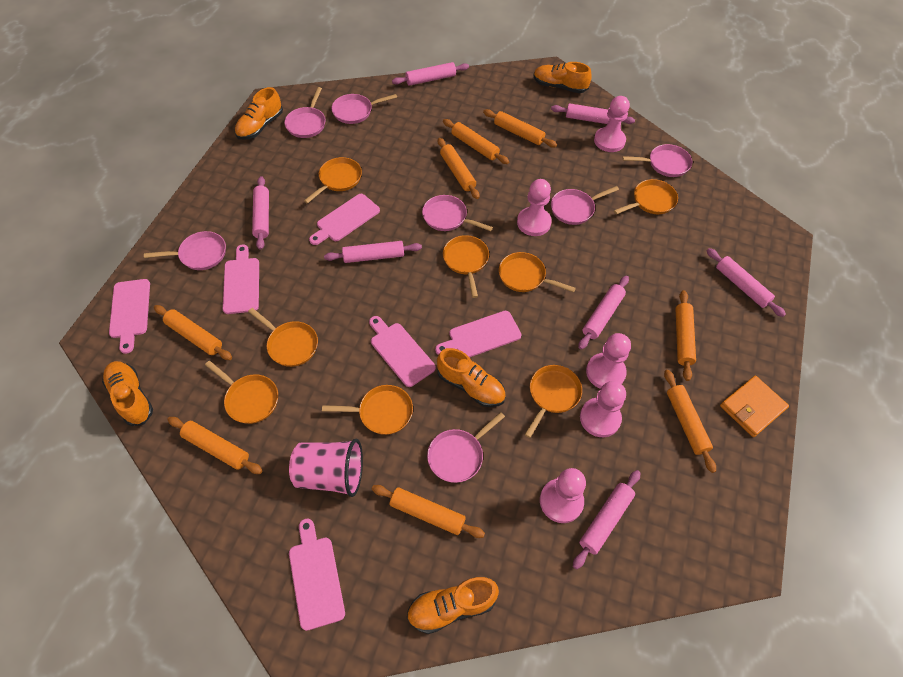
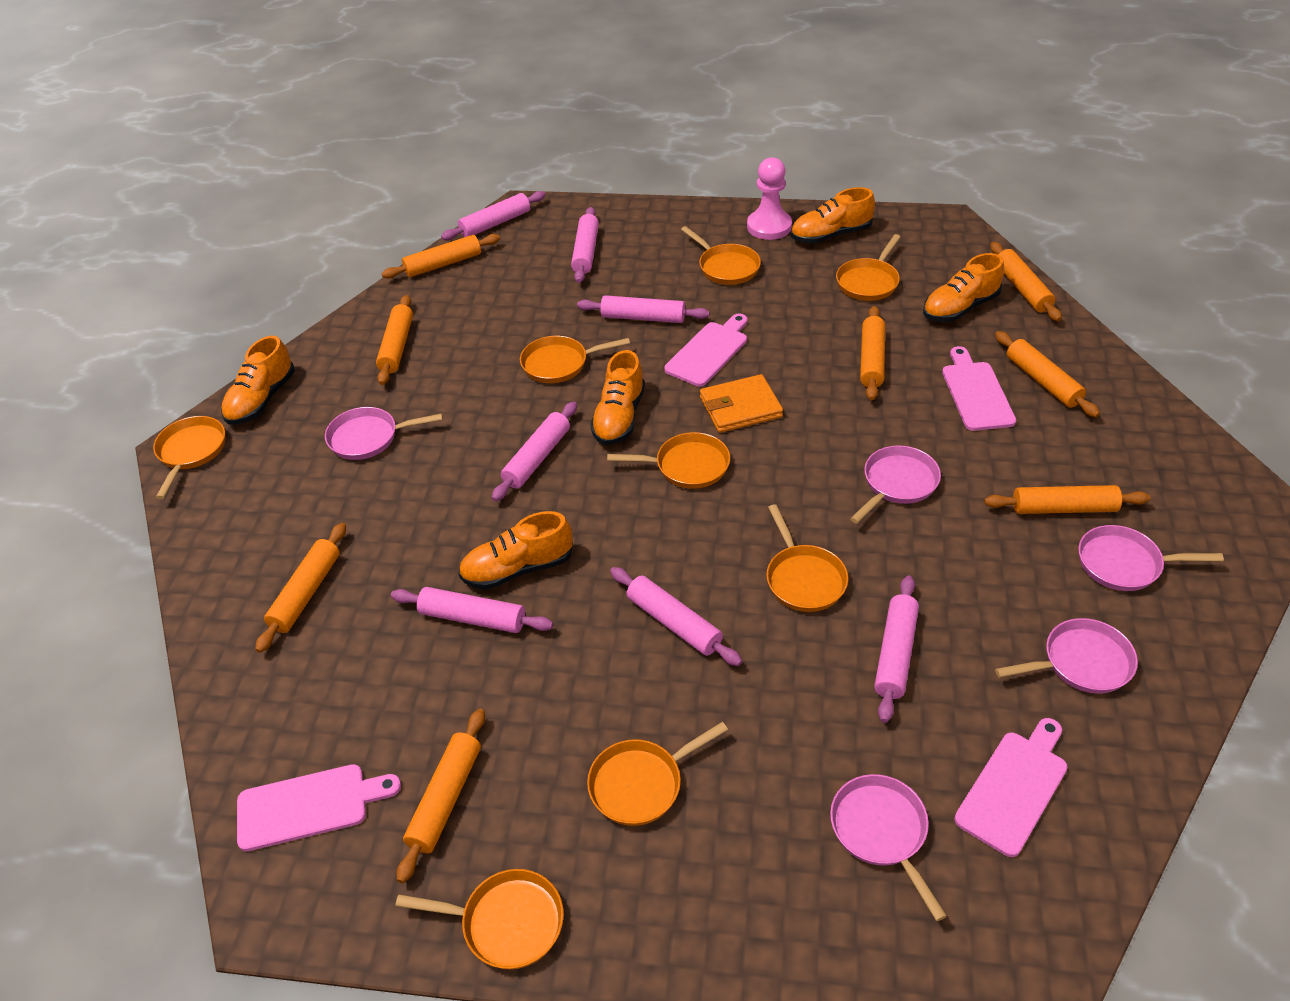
pink cup: [289,439,363,497] = 1 -> none = 0
pink cutting board: [109,279,150,354] [223,244,259,314] [289,519,345,631] [309,194,380,245] [369,316,436,387] [435,311,521,358] = 6 -> [237,764,401,851] [664,314,747,387] [942,346,1016,431] [954,718,1068,857] = 4
pink pan: [144,231,226,270] [284,87,326,138] [332,94,397,124] [422,195,493,231] [427,412,505,483] [551,186,619,225] [622,144,692,177] = 7 -> [325,407,443,460] [830,774,947,921] [850,446,941,524] [995,618,1138,693] [1078,525,1224,591] = 5
pink pawn: [517,179,552,236] [540,468,586,523] [580,381,626,437] [586,333,631,389] [594,96,630,152] = 5 -> [747,157,792,240] = 1

